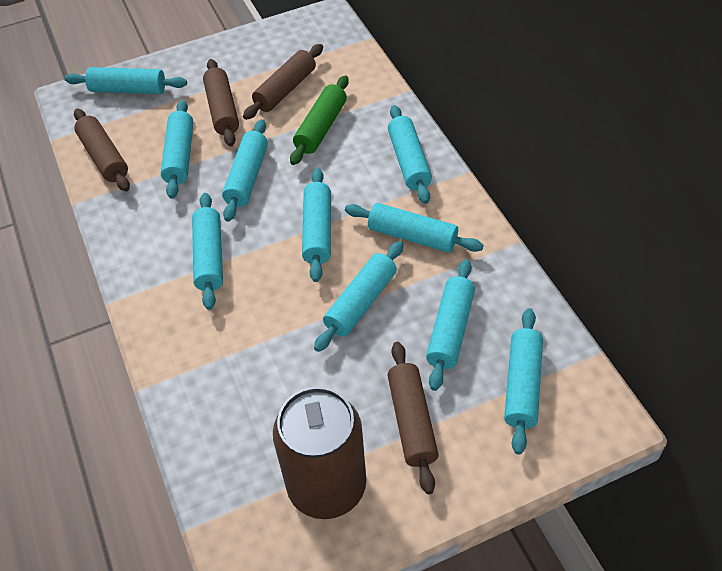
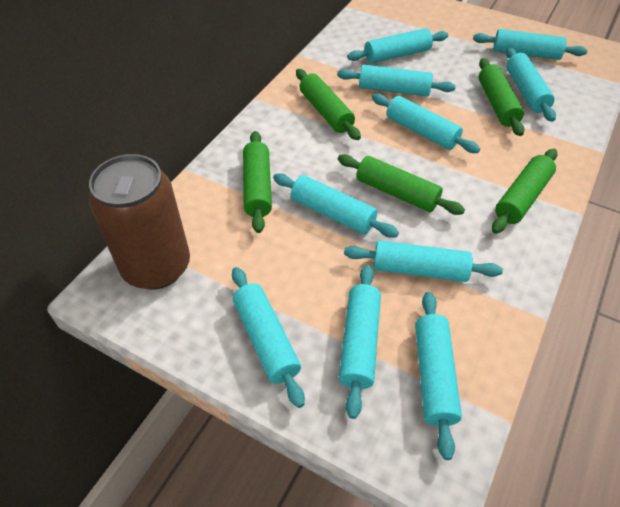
brown rolling pin: [74,109,130,191] [203,59,239,147] [243,44,323,120] [387,342,439,494] = 4 -> none = 0
green rolling pin: [290,75,349,165] = 1 -> [243,131,272,233] [296,69,361,140] [338,154,465,215] [479,58,524,136] [492,149,557,234] = 5

